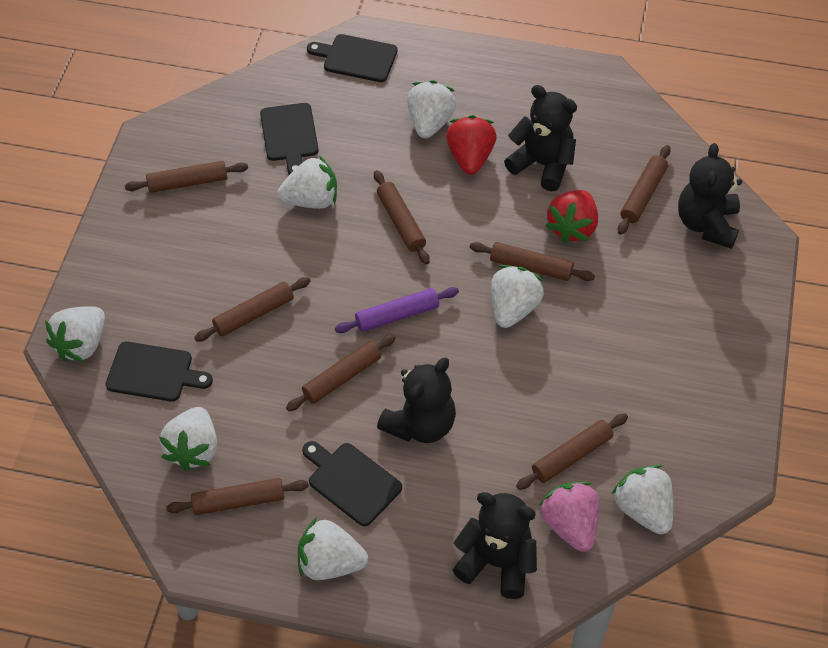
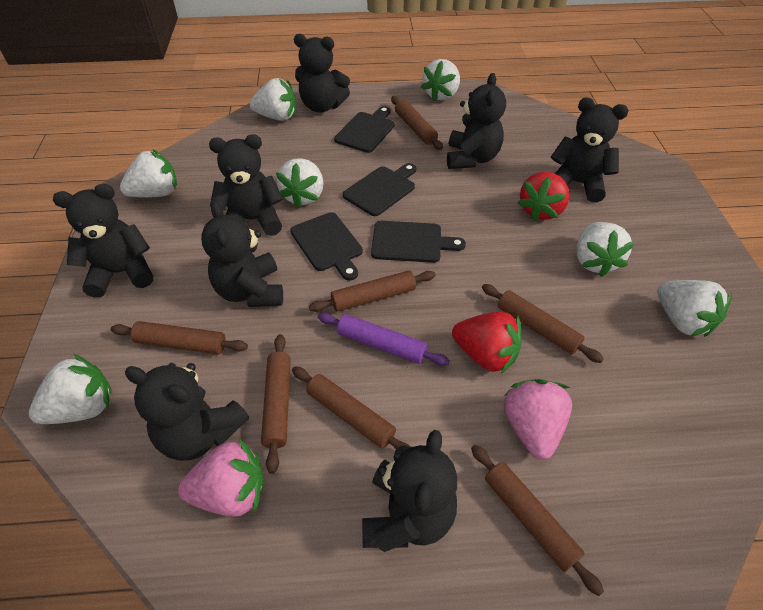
black teddy bear: [377,358,456,443] [453,492,537,599] [504,85,577,191] [678,143,742,249] = 4 -> [53,184,153,298] [125,363,249,460] [201,201,283,307] [209,134,283,236] [294,34,350,112] [362,430,457,552] [447,73,506,169] [551,97,629,203] = 8
brown rolling pin: [125,161,248,193] [166,478,309,515] [194,277,311,341] [286,334,396,411] [374,170,430,264] [470,242,595,281] [516,413,628,490] [618,145,671,235] = 8 -> [111,321,248,354] [261,334,291,474] [292,366,410,449] [309,271,436,312] [391,96,443,150] [471,445,604,596] [482,284,604,363] = 7
pink strawberry: [539,482,599,552] = 1 -> [178,439,264,517] [504,379,572,460] = 2

